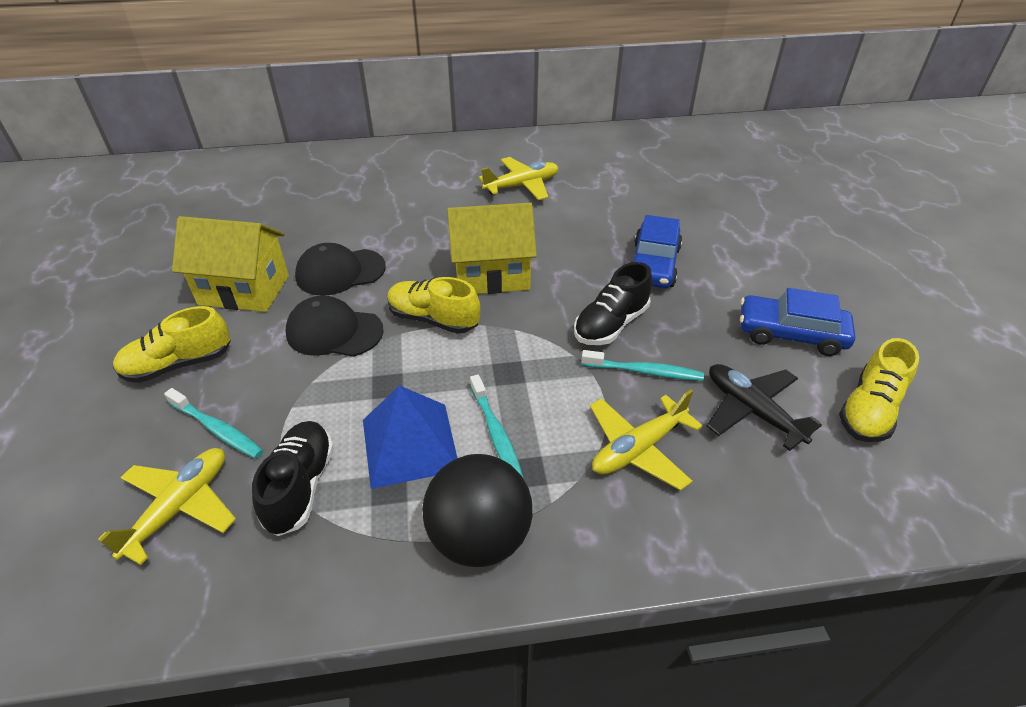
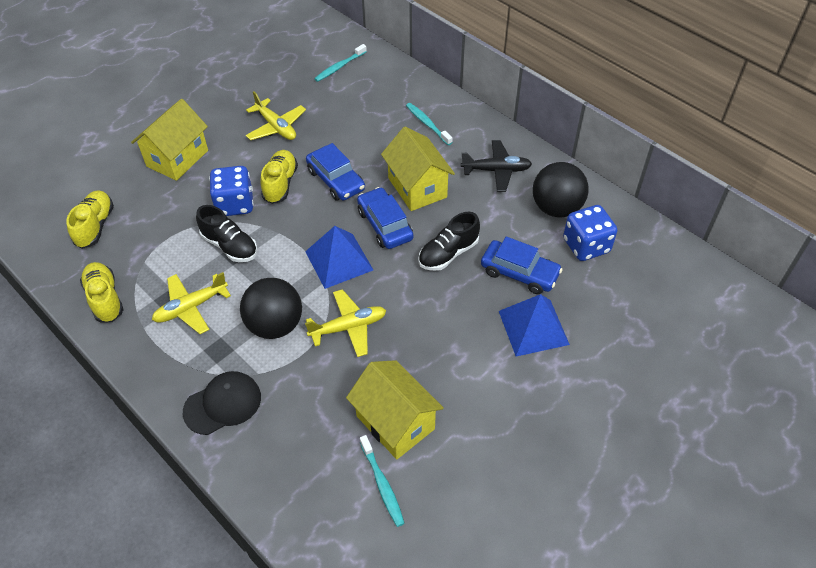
black ball: [422,454,532,567] = 1 -> [240,278,302,339] [533,162,589,217] = 2
black cap: [286,296,384,357] [295,243,386,296] = 2 -> [183,371,261,435] = 1
blue car: [631,215,682,288] [740,288,855,356] = 2 -> [306,143,365,201] [357,187,413,249] [481,236,563,294] = 3
blue dice: none = 0 -> [209,166,254,216] [563,205,617,261] = 2
blue pyramid: [363,385,457,489] = 1 -> [305,226,373,289] [499,294,570,357] = 2
yellow house: [172,216,289,312] [447,203,537,294] = 2 -> [131,99,208,181] [346,360,444,459] [381,127,455,211] = 3

